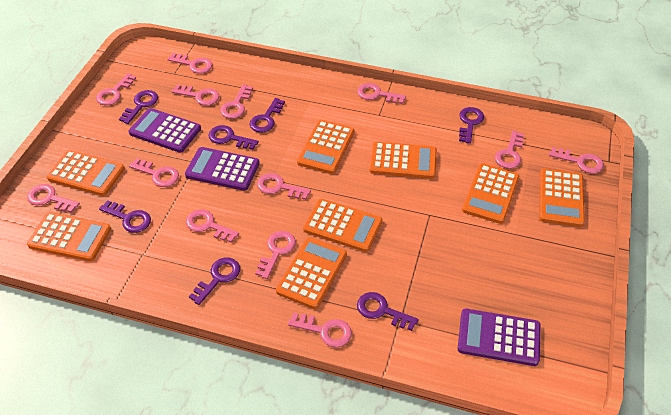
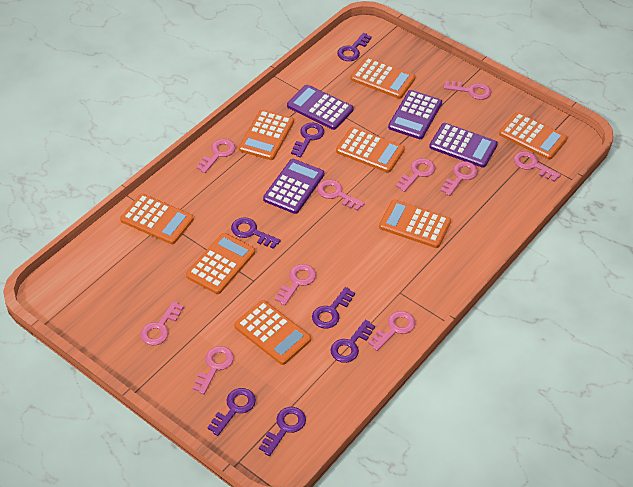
pink key: [27,184,80,213] [96,73,136,105] [129,158,179,187] [167,53,213,74] [172,85,219,106] [186,209,239,243] [220,84,253,119] [255,231,296,279] [257,173,311,200] [288,313,352,347] [357,83,406,104] [495,131,524,169] [549,147,604,174] = 13 -> [140,301,184,345] [193,346,234,394] [196,139,236,173] [275,264,316,306] [317,180,365,211] [368,311,415,351] [396,158,435,192] [440,161,478,196] [444,81,491,100] [514,151,561,182] = 10
purple calculator: [128,108,201,153] [185,147,260,191] [458,308,541,366] = 3 -> [263,159,324,214] [287,85,354,130] [388,90,442,139] [429,123,498,168] = 4

